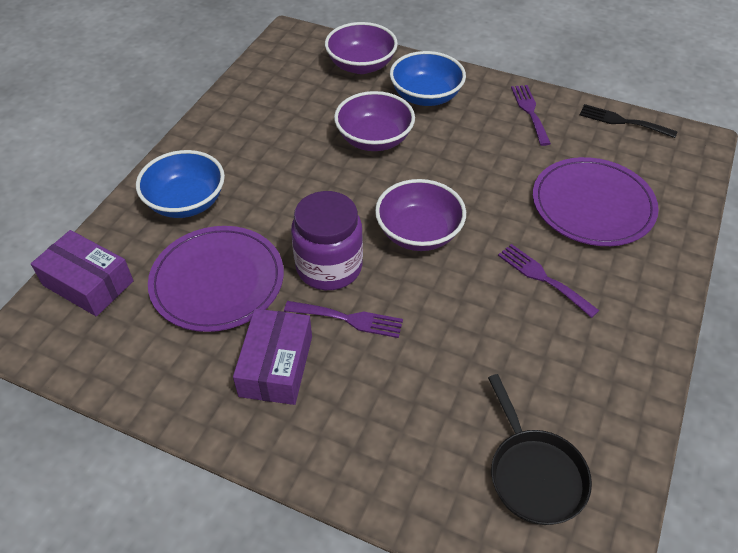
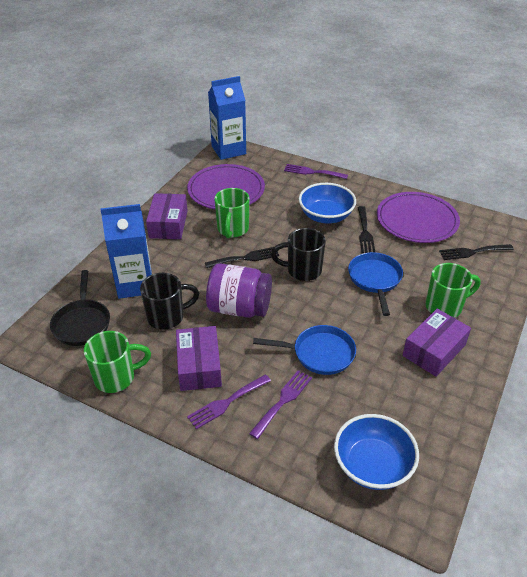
black fork: [580,104,678,138] = 1 -> [205,247,279,268] [357,206,375,253] [439,244,514,260] = 3
black mug: none = 0 -> [140,273,199,330] [271,228,326,281] = 2
blue carton: none = 0 -> [100,204,152,299] [208,76,246,160] = 2
blue pan: none = 0 -> [253,325,356,375] [348,252,403,316] = 2
green mug: none = 0 -> [84,331,151,393] [214,188,249,239] [426,263,481,318] = 3
purple bowl: [325,22,398,74] [334,91,415,151] [375,179,466,251] = 3 -> none = 0
purple box: [31,230,134,317] [233,308,312,405] = 2 -> [146,193,188,239] [176,326,222,391] [402,309,471,377] = 3

